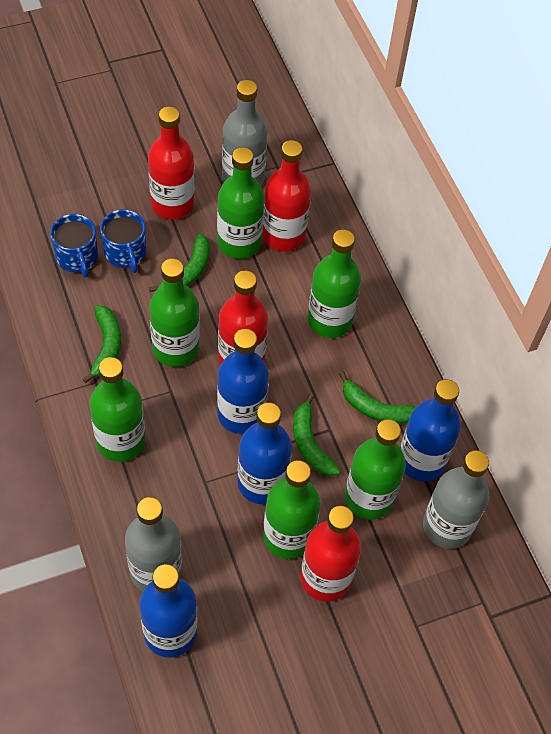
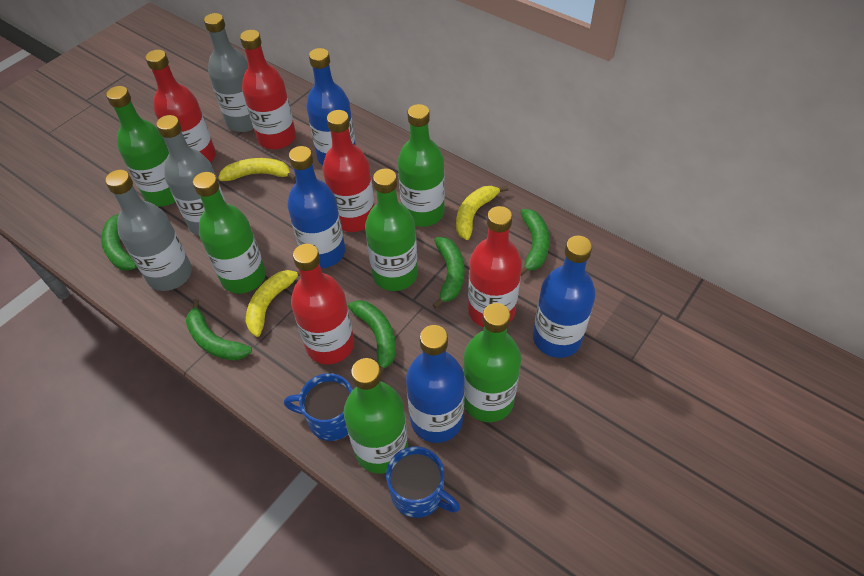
green banana: [82,305,121,383] [149,234,210,292] [293,393,340,476] [339,372,416,424] = 4 -> [101,214,137,271] [186,299,252,361] [348,300,396,376] [433,237,464,309] [520,209,550,276] = 5
red bottle: [148,107,195,220] [218,270,268,365] [262,140,311,252] [300,506,361,602] = 4 -> [145,50,216,163] [240,30,296,149] [291,244,354,364] [323,110,375,232] [468,206,522,327] = 5
yellow banana: none = 0 -> [218,158,296,181] [246,270,300,337] [456,186,509,240] = 3

